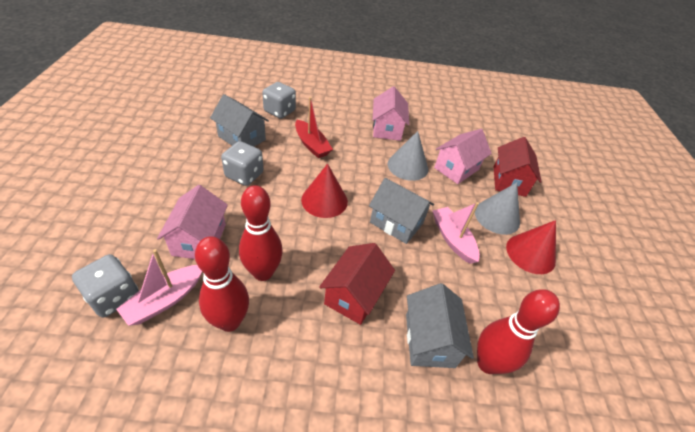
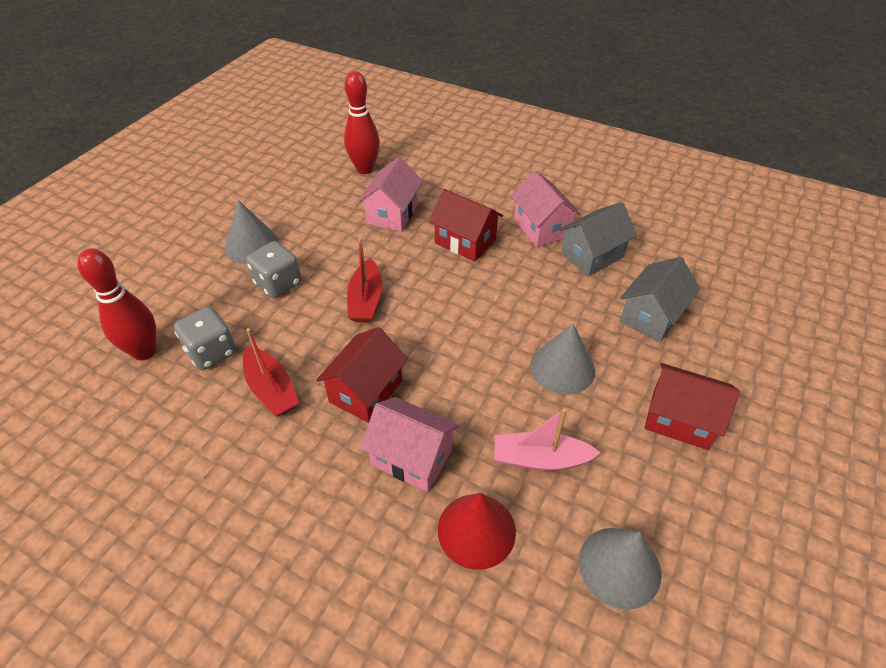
grey cone: [387,131,428,181] [475,183,520,235] = 2 -> [225,200,280,264] [530,324,595,395] [579,528,661,610] = 3
grey dice: [72,254,139,317] [221,141,264,186] [262,82,296,119] = 3 -> [174,307,236,370] [246,241,302,298] = 2
grey house: [210,94,269,147] [369,178,434,244] [406,283,474,368] = 3 -> [559,202,637,276] [620,257,700,342] = 2
pink boat: [116,249,202,326] [433,202,480,264] = 2 -> [495,408,601,471] = 1
red boat: [295,97,333,158] = 1 -> [243,328,299,417] [347,238,382,323] = 2
red bowling pin: [195,236,249,332] [239,185,283,281] [477,289,560,374] = 3 -> [77,248,156,361] [344,71,380,174] = 2
red cone: [301,164,348,218] [506,220,556,274] = 2 -> [438,493,516,570] = 1
red house: [319,243,395,325] [494,137,542,197] = 2 -> [316,327,408,423] [429,189,503,262] [645,363,740,450] = 3

